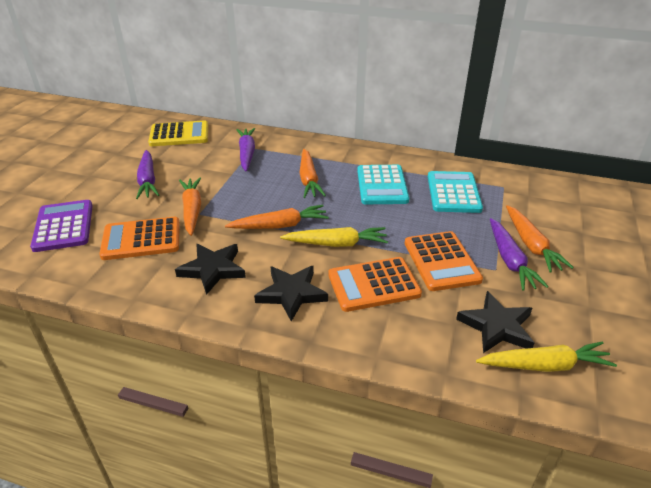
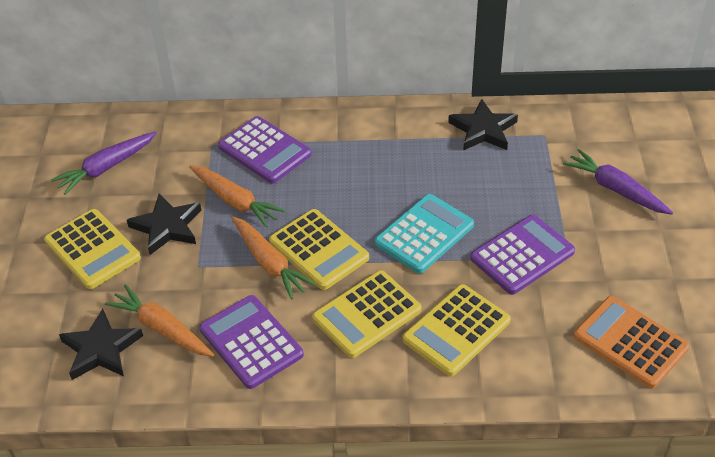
orange calculator: [99,217,180,260] [328,257,422,312] [405,231,483,291] = 3 -> [573,296,690,388] = 1
orange carrot: [179,177,201,236] [225,205,329,229] [299,149,326,198] [506,205,574,273] = 4 -> [105,284,214,357] [189,165,285,228] [232,217,316,300] = 3
purple calculator: [30,200,93,252] = 1 -> [199,295,304,389] [218,116,312,183] [470,215,575,295] = 3
purple carrot: [136,150,159,199] [236,128,255,172] [490,218,549,291] = 3 -> [51,131,157,195] [563,149,673,215] = 2
turquoise calculator: [357,165,409,204] [428,171,483,213] = 2 -> [375,194,474,273] = 1
yellow calculator: [148,120,208,146] = 1 -> [44,209,141,289] [269,209,369,290] [312,270,421,358] [402,284,511,376] = 4
yellow carrot: [280,227,388,247] [476,342,617,372] = 2 -> none = 0

